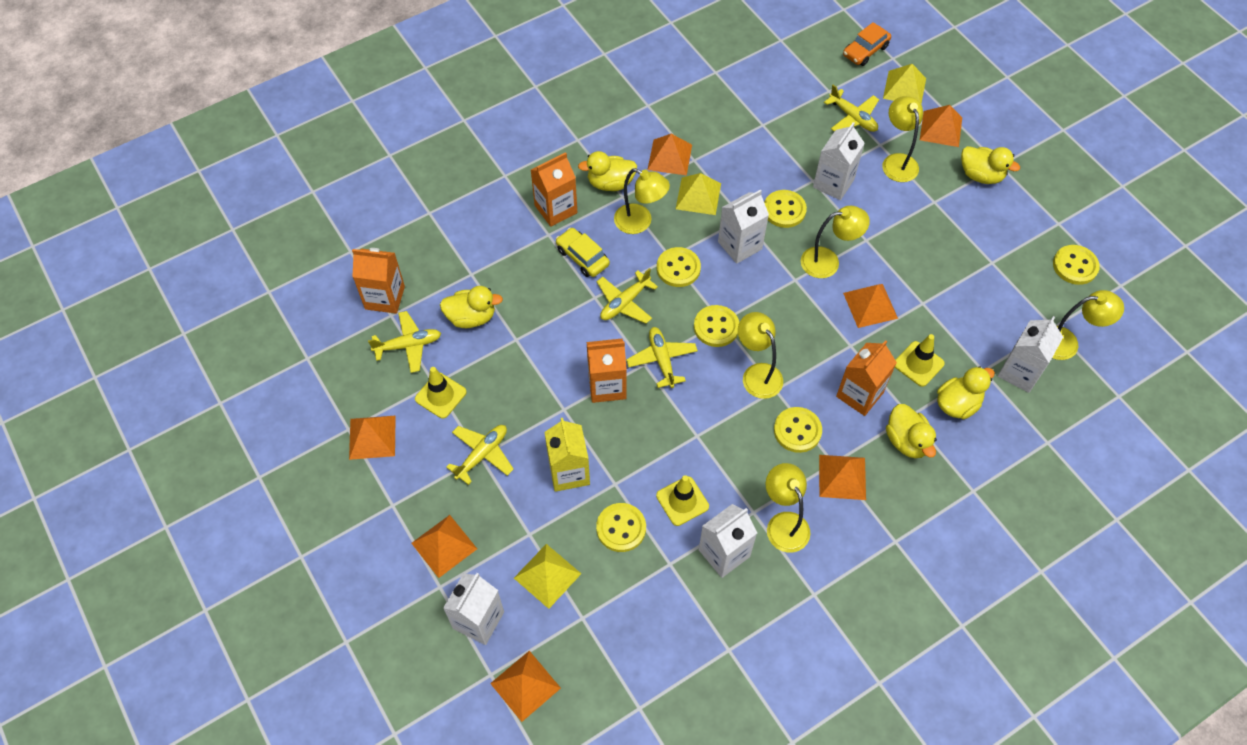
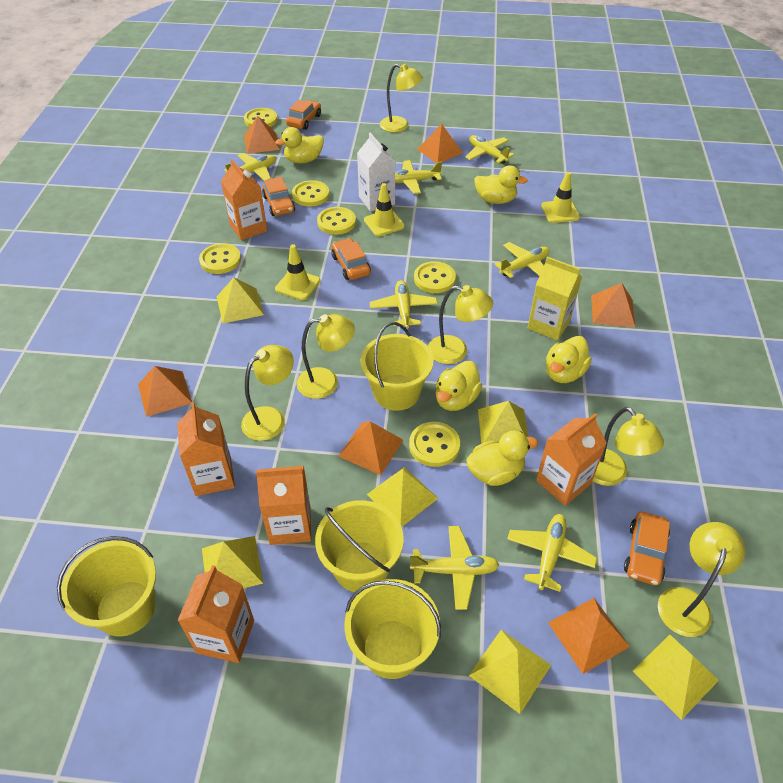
orange car: [843,22,891,66] = 1 -> [262,177,295,216] [286,100,321,130] [331,238,371,280] [624,512,670,586] = 4
orange carton: [352,248,405,314] [531,152,577,227] [587,339,627,403] [836,340,897,416] = 4 -> [177,402,235,496] [178,565,254,663] [221,159,267,240] [256,466,311,545] [536,413,607,506] = 5
orange pyramid: [349,415,396,460] [411,515,477,578] [490,651,561,722] [647,134,692,175] [819,455,866,500] [843,284,898,328] [920,105,962,147] = 7 -> [138,366,192,417] [244,116,280,154] [338,421,403,475] [417,124,463,163] [548,598,630,674] [591,283,635,327] = 6
white carton: [443,573,504,645] [699,504,757,578] [718,189,769,264] [813,122,865,200] [998,316,1063,393] = 5 -> [357,132,395,212] = 1
yellow bucket: none = 0 -> [57,536,156,637] [315,500,404,592] [344,579,441,679] [360,322,433,411] = 4
yellow car: [556,228,610,277] = 1 -> none = 0
yellow plane: [368,311,441,373] [446,425,514,485] [596,268,658,324] [626,327,698,388] [824,85,879,132] = 5 -> [224,153,276,180] [370,280,438,329] [395,160,442,194] [410,526,500,610] [465,135,514,164] [494,242,550,278] [507,514,597,592] = 7
yellow pyramid: [514,544,581,609] [676,173,721,215] [883,64,926,104] = 3 -> [202,536,263,588] [217,278,264,324] [367,467,438,527] [469,630,551,714] [478,401,528,444] [633,635,719,720] = 6

